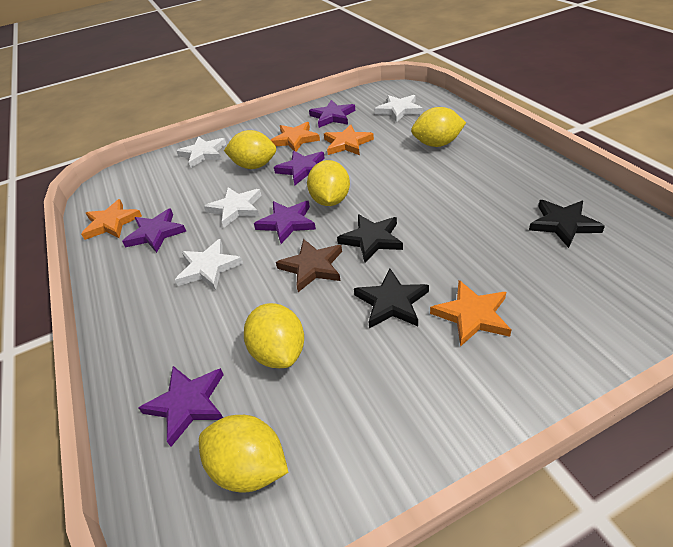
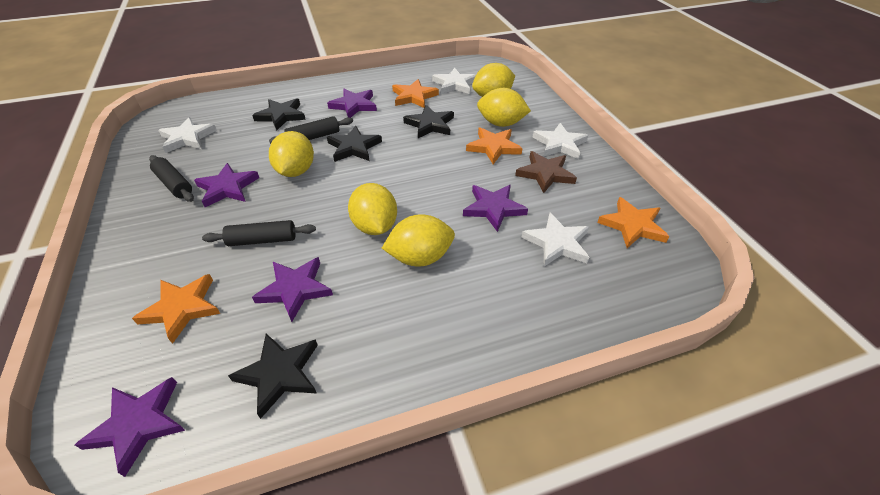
black rolling pin: none = 0 -> [149,155,194,202] [202,220,316,246] [269,116,353,144] = 3
black star: [337,214,403,262] [354,269,429,328] [529,200,605,248] = 3 -> [228,333,318,419] [252,98,306,130] [327,126,382,162] [403,105,454,138] = 4

